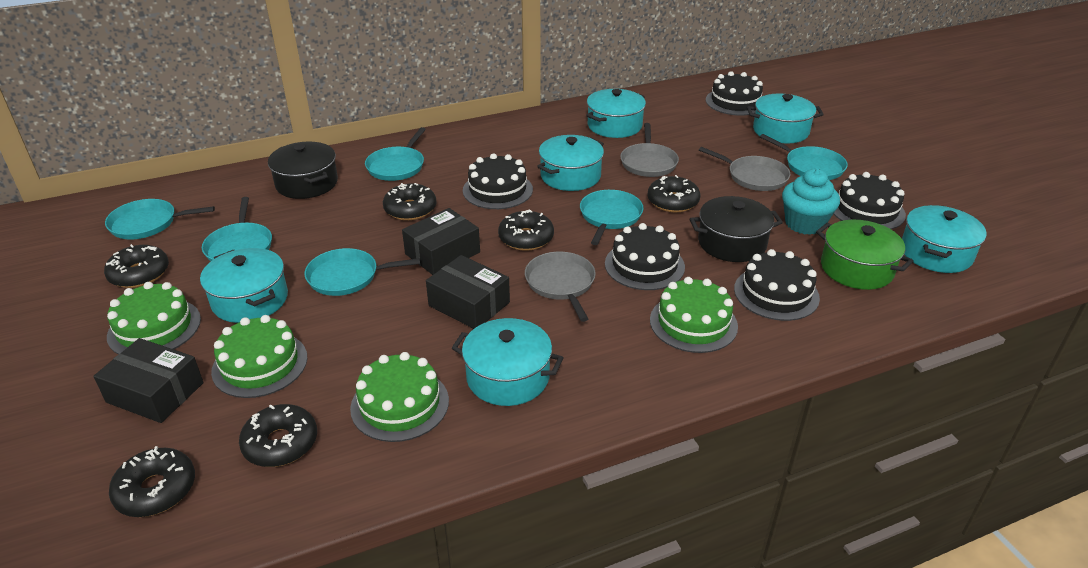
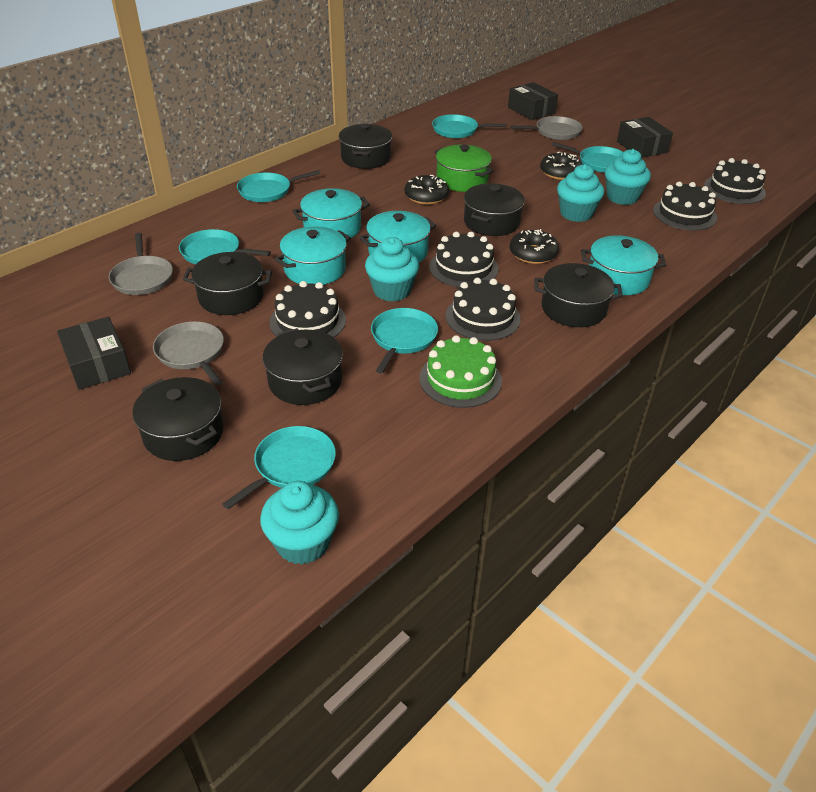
black donut: [104,244,169,288] [109,446,195,517] [239,404,317,467] [383,183,437,220] [498,210,554,251] [647,175,700,212] = 6 -> [405,175,449,205] [509,229,559,264] [540,152,582,180] = 3
black pot: [268,142,338,199] [690,196,783,262] = 2 -> [133,377,224,461] [183,252,272,315] [263,328,343,405] [339,123,392,169] [464,183,525,236] [534,263,623,327] = 6
green cake: [107,282,201,354] [211,315,307,398] [350,352,449,442] [650,277,738,353] = 4 -> [420,335,502,408] = 1
turquoise cupcake: [782,169,840,235] = 1 -> [260,481,339,565] [365,237,419,301] [557,164,604,222] [605,149,651,205] = 4
turquoise pot: [200,248,288,323] [452,318,564,406] [537,135,604,191] [586,89,646,138] [747,93,824,144] [902,205,987,273] = 6 -> [275,226,351,285] [293,188,370,239] [359,211,436,263] [581,235,666,295] = 4

